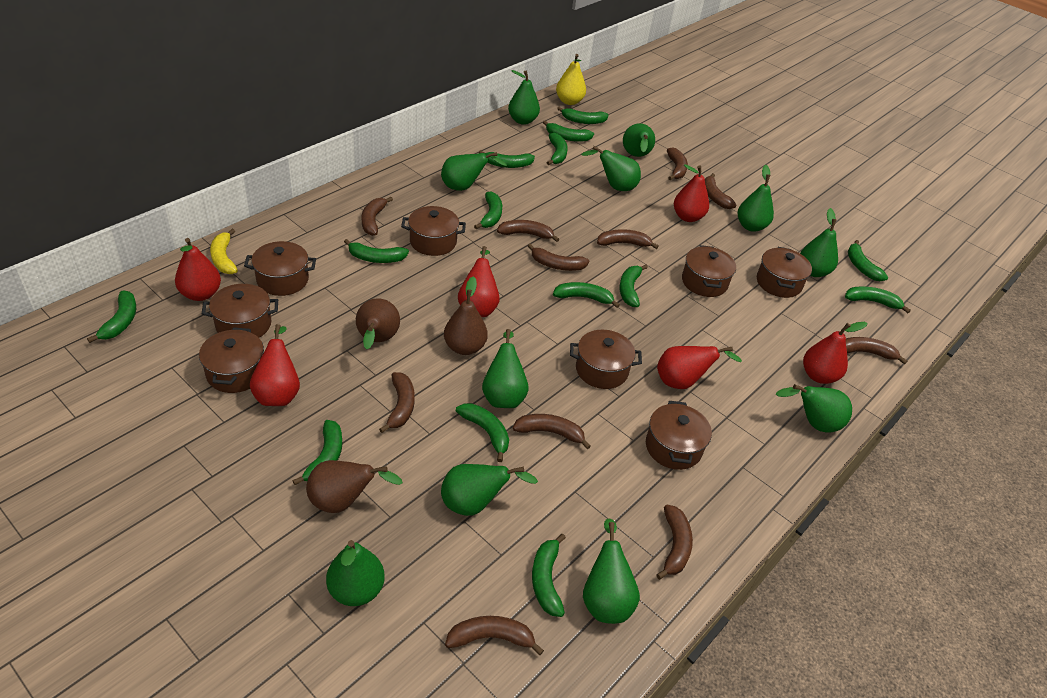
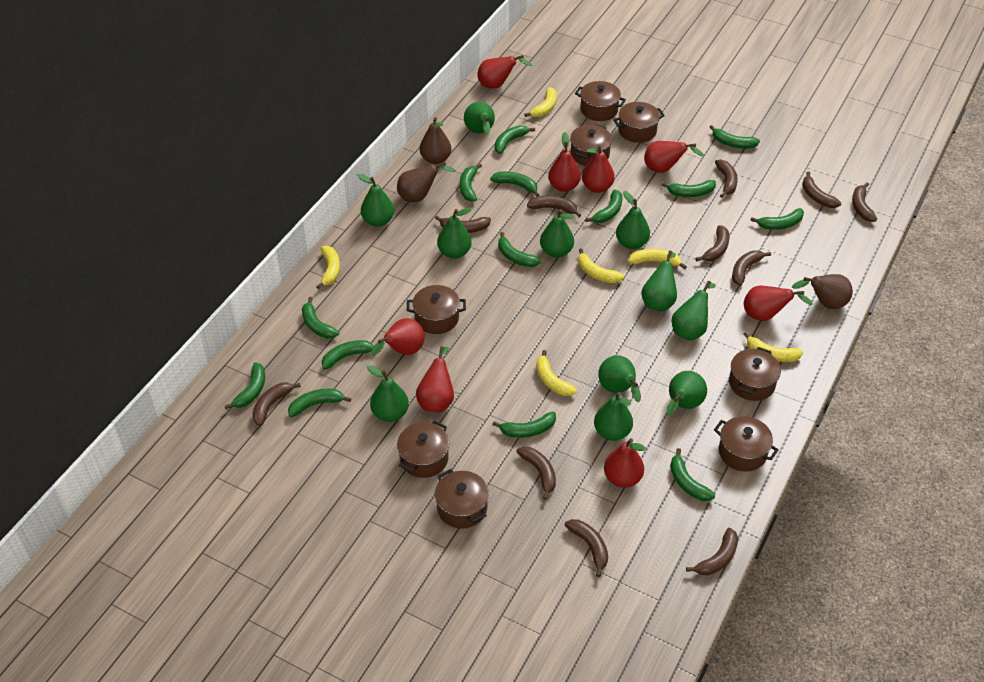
red pear: [175,238,221,301] [250,324,300,406] [458,246,500,317] [657,346,742,389] [674,164,709,222] [803,322,868,384] = 6 -> [371,318,425,356] [416,346,454,413] [477,55,532,89] [548,132,581,192] [582,145,615,193] [604,438,646,488] [644,141,704,173] [744,286,813,321] = 8
yellow banana: [210,229,238,274] = 1 -> [316,246,340,289] [524,87,557,117] [536,350,577,396] [578,248,624,283] [628,249,687,269] [744,332,803,362] = 6
yellow pear: [556,54,586,105] = 1 -> none = 0

